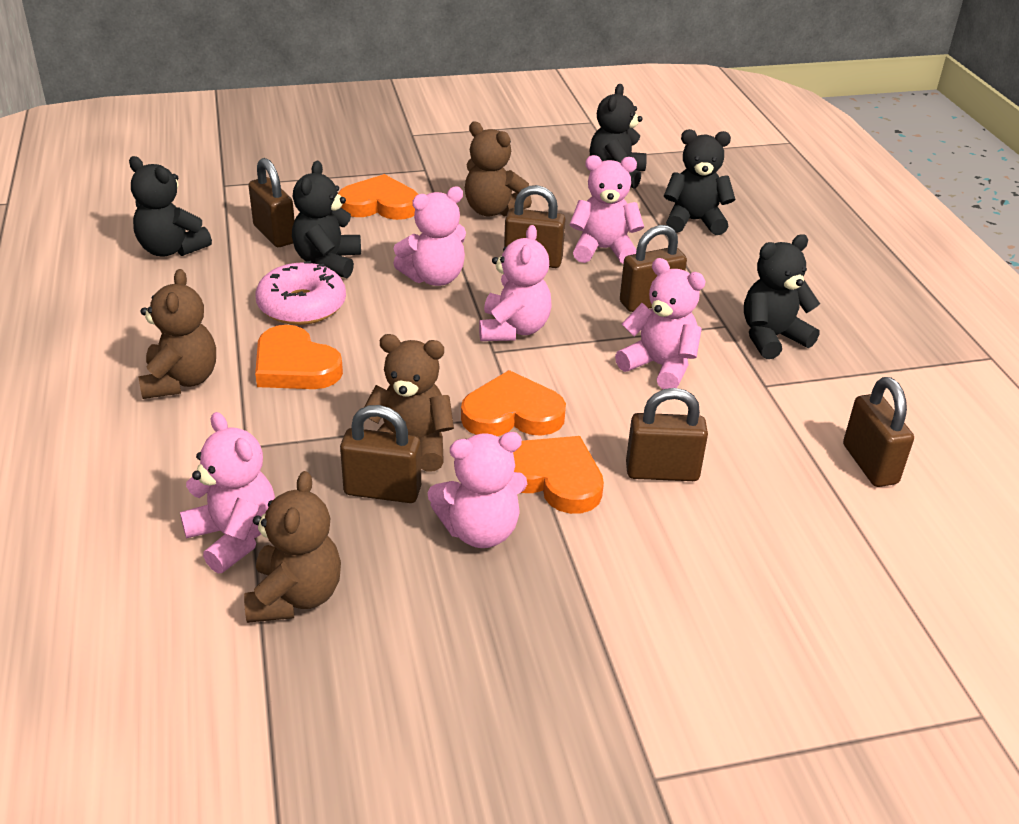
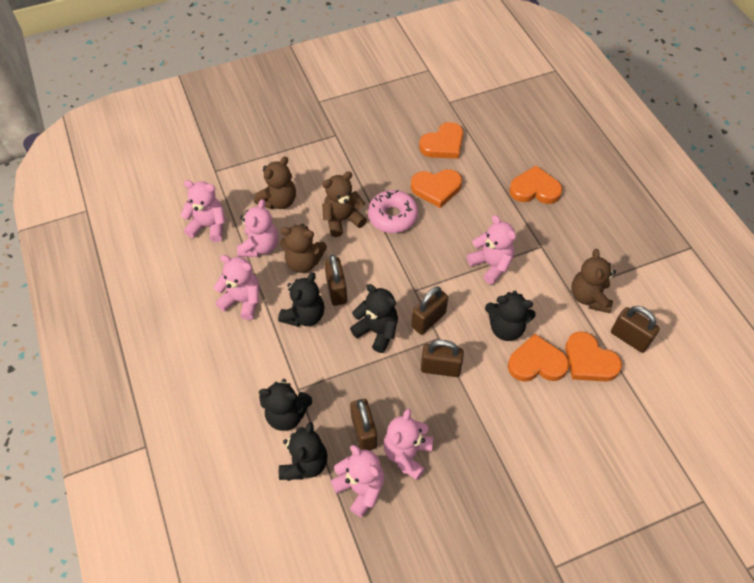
brown padlock: [248,158,295,247] [340,405,421,503] [504,185,566,268] [620,225,687,312] [626,388,708,481] [843,377,914,487] = 6 -> [324,255,347,306] [350,399,377,450] [411,286,448,335] [421,340,464,377] [611,306,660,353] = 5
orange heart: [255,325,343,389] [338,174,418,220] [461,370,566,436] [513,436,604,514] = 4 -> [411,169,462,208] [419,122,463,159] [508,334,569,382] [509,166,563,204] [565,331,622,381] = 5

